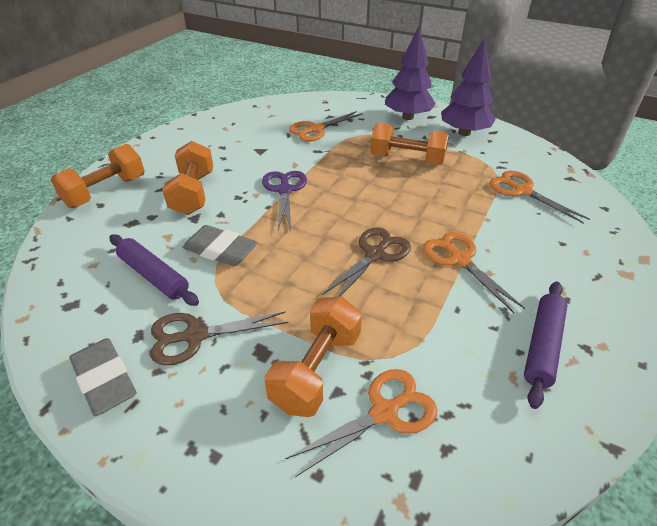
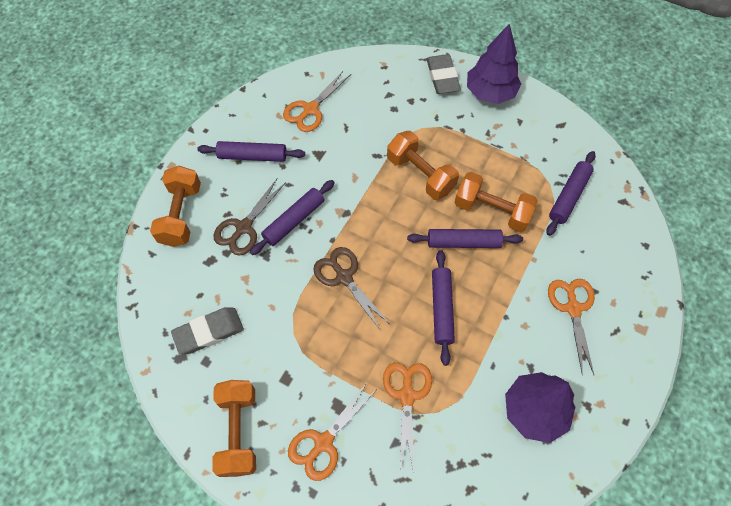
purple rolling pin: [109,234,199,306] [524,281,567,409] = 2 -> [197,141,305,162] [250,180,335,255] [407,229,523,248] [432,250,455,366] [546,151,596,236] = 5
purple scissors: [262,171,307,231] = 1 -> none = 0

